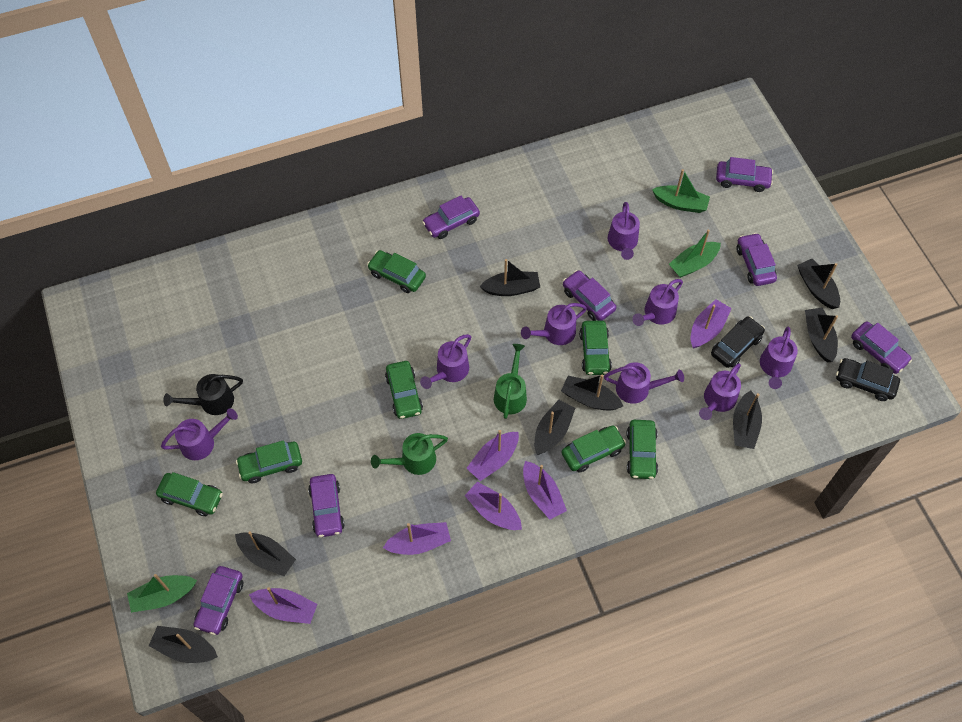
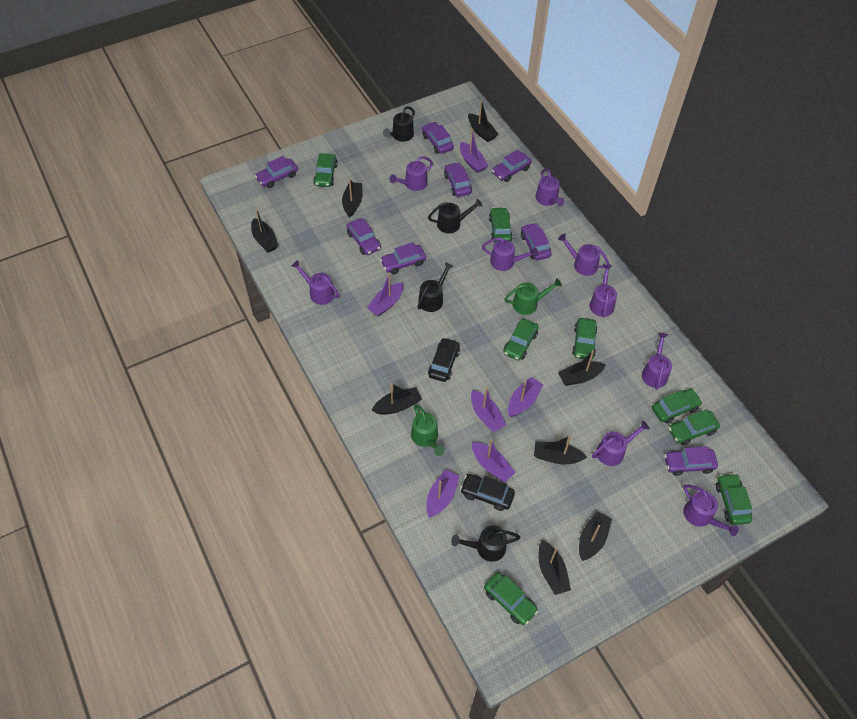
black watering can: [163,374,243,415] = 1 -> [383,106,415,142] [417,262,453,312] [428,199,482,233] [451,526,520,562] = 4
green boat: [127,574,197,613] [652,169,710,213] [669,230,721,278] = 3 -> none = 0
green car: [156,472,223,516] [236,440,302,483] [367,250,426,293] [385,361,423,419] [562,425,626,472] [579,320,612,375] [626,420,658,479] = 7 -> [313,153,338,187] [484,572,538,625] [489,207,513,242] [503,319,539,361] [572,318,598,360] [652,389,703,424] [669,410,720,445] [716,473,752,525] = 8
purple car: [194,566,243,635] [308,474,345,537] [422,196,480,239] [563,270,616,321] [716,157,773,192] [736,233,777,286] [851,321,912,374] = 7 -> [255,156,298,188] [346,218,381,255] [380,242,426,274] [422,122,454,154] [444,162,472,197] [492,150,532,182] [521,223,551,261] [664,446,718,476] = 8
purple watering can: [161,408,238,460] [420,334,471,389] [521,303,587,345] [604,362,684,404] [608,202,640,260] [632,279,683,326] [699,363,741,420] [760,327,798,389] = 8 -> [291,260,339,305] [390,156,433,191] [482,237,538,271] [535,169,565,206] [558,234,610,276] [589,264,617,317] [592,421,650,466] [642,333,672,390] [683,485,739,536] = 9

